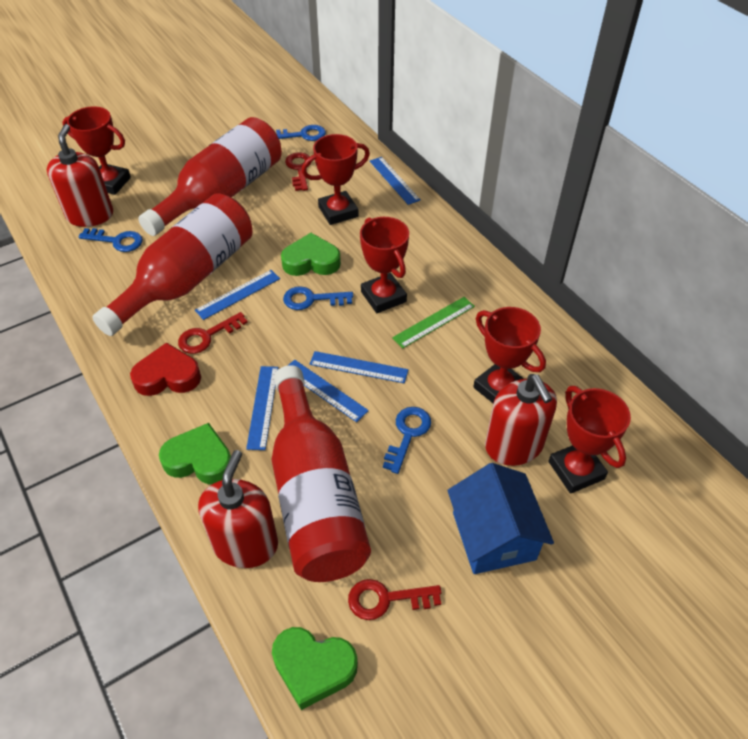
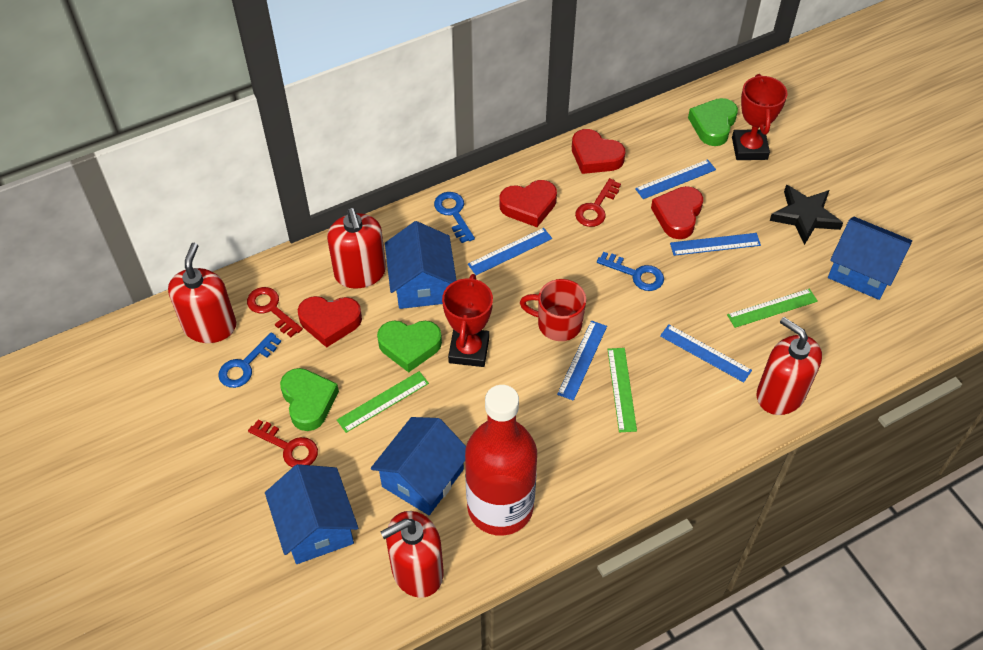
black star: none = 0 -> [770,185,843,245] = 1
blue house: [447,463,554,574] = 1 -> [265,464,358,564] [371,417,466,515] [385,221,457,309] [828,216,912,300] = 4
blue key: [78,228,143,252] [276,125,326,141] [283,286,353,310] [383,407,431,474] = 4 -> [218,332,281,388] [434,192,475,243] [597,252,664,291] = 3
green ruler: [392,297,475,348] = 1 -> [337,371,429,433] [608,348,637,432] [727,289,818,328] = 3
red bottle: [92,193,253,336] [138,117,282,236] [271,365,371,582] = 3 -> [465,385,537,536] = 1
red heart: [130,342,201,396] = 1 -> [298,296,362,347] [499,180,557,227] [572,129,625,174] [651,186,703,239] = 4
red mug: none = 0 -> [520,279,586,341] = 1
red soap dispenser: [47,124,113,227] [198,450,278,568] [485,374,557,466] = 3 -> [168,243,236,343] [327,208,386,289] [380,511,444,598] [757,317,822,415] = 4
red trophy: [62,107,131,195] [302,134,370,225] [360,217,409,313] [473,307,546,403] [548,386,631,494] = 5 -> [442,274,493,367] [732,74,788,160] = 2

